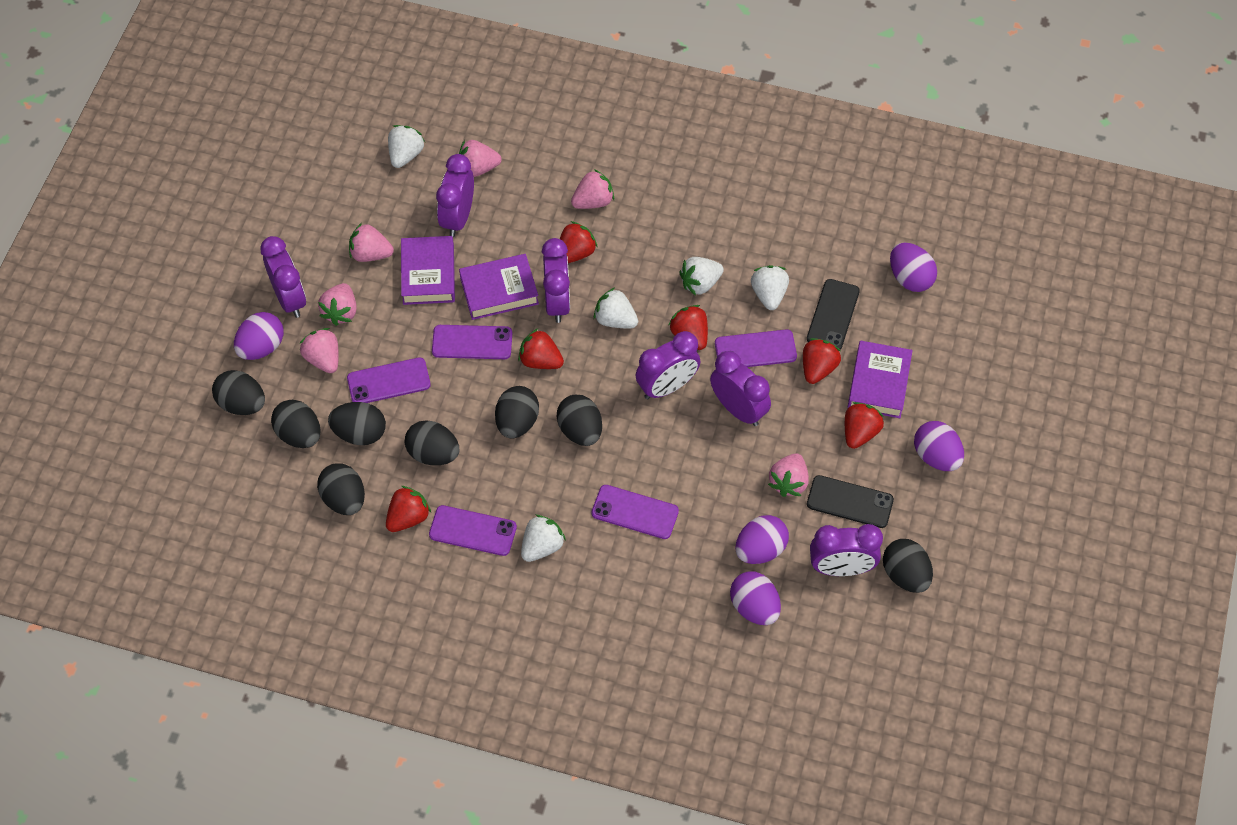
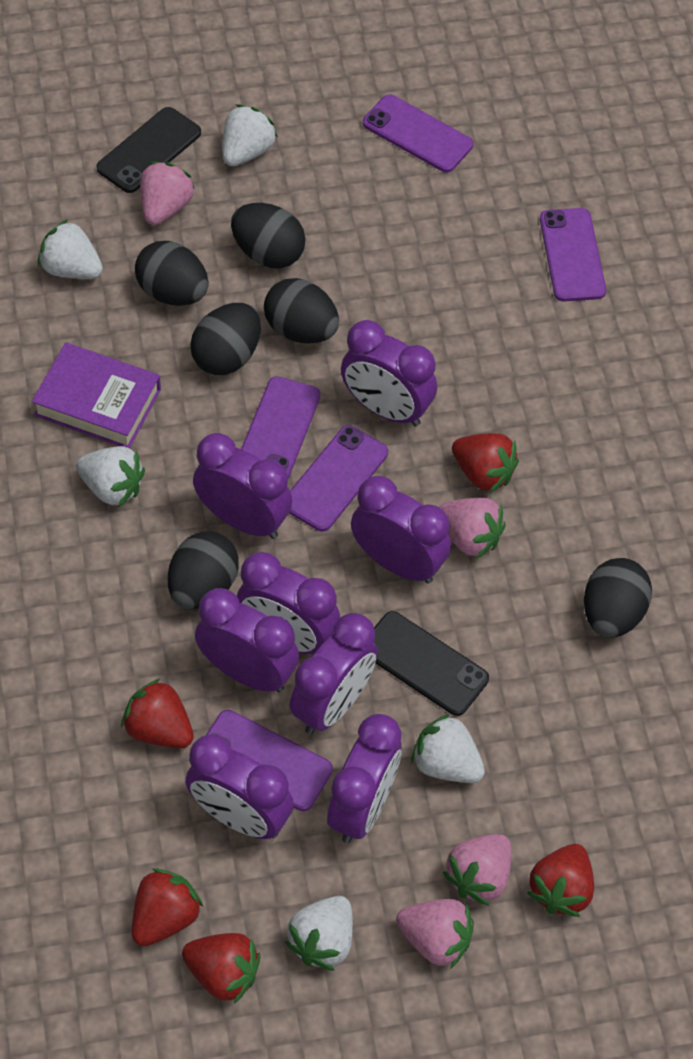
black egg: [212,370,265,415] [271,400,321,448] [317,463,365,515] [328,402,386,445] [405,421,459,465] [495,386,539,438] [557,395,602,446] [883,539,933,593] = 8 -> [135,241,209,306] [168,531,239,610] [190,303,261,375] [231,203,306,268] [264,278,339,343] [584,558,652,638] = 6
pink strawberry: [299,328,339,373] [318,283,357,326] [349,223,394,262] [459,140,502,177] [571,169,614,209] [768,453,809,497] = 6 -> [140,162,195,225] [396,899,474,969] [439,498,506,559] [443,834,511,906] = 4
purple book: [401,236,455,305] [459,254,539,320] [848,341,912,418] = 3 -> [32,342,161,449] = 1
purple clock: [260,236,306,318] [436,154,474,237] [542,238,570,323] [636,331,700,399] [710,351,771,426] [810,524,883,576] = 6 -> [185,735,294,839] [193,433,292,539] [195,588,299,692] [237,552,340,654] [289,613,378,734] [327,714,402,843] [341,320,437,426] [351,476,451,584] = 8
purple egg: [234,312,284,360] [730,571,781,625] [735,515,789,564] [890,243,937,292] [914,421,964,471] = 5 -> none = 0
red strawberry: [386,486,431,532] [518,329,564,369] [560,221,598,263] [669,305,708,350] [803,338,841,384] [845,402,884,449] = 6 -> [121,678,194,748] [132,868,203,946] [182,933,261,1004] [452,433,519,493] [527,844,594,917] = 5

